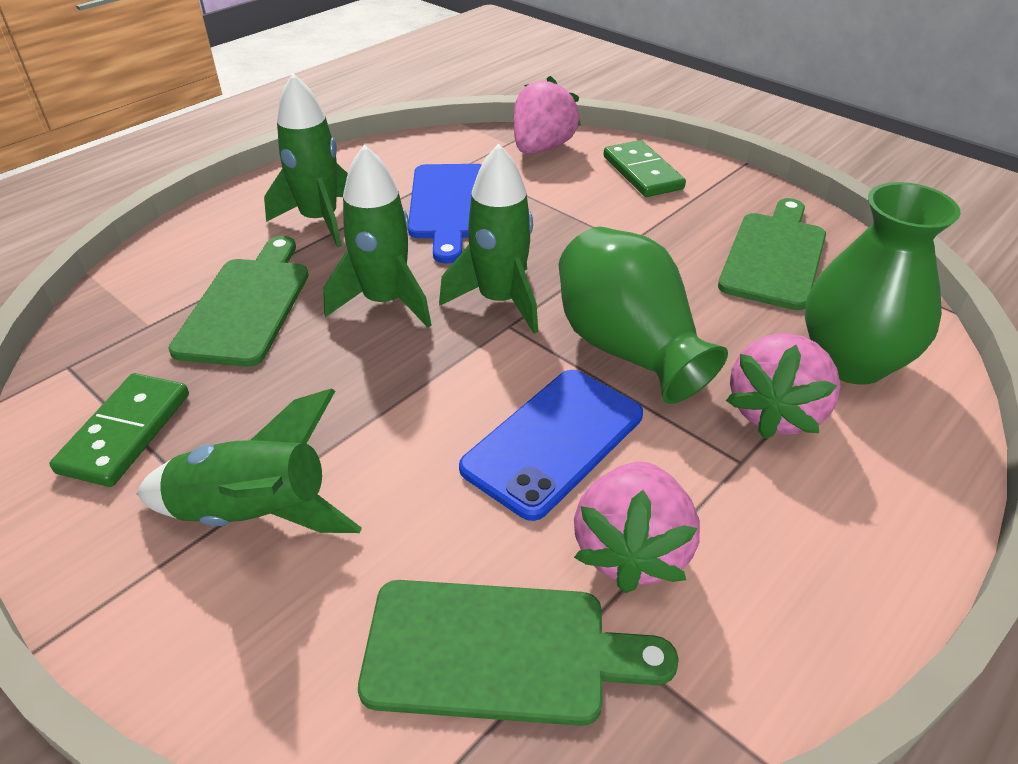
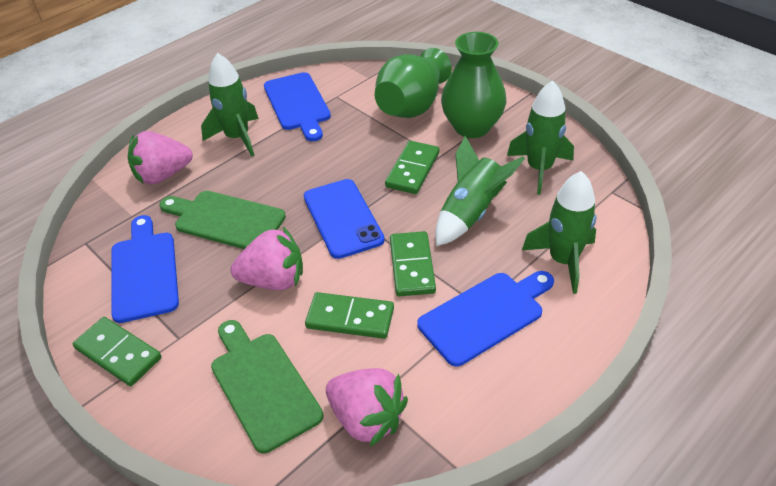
blue cutting board: [408,164,482,263] = 1 -> [111,215,179,323] [264,72,331,141] [417,271,554,367] = 3
green cutting board: [169,236,309,367] [358,580,679,726] [718,198,826,310] = 3 -> [160,191,286,249] [211,320,323,454] = 2
green domino: [50,373,189,487] [603,140,686,197] = 2 -> [73,317,162,386] [305,292,394,339] [385,141,439,194] [390,231,436,296] = 4

